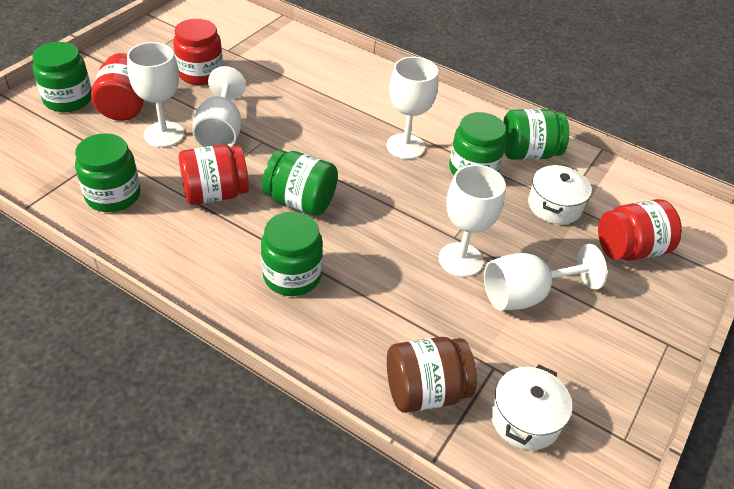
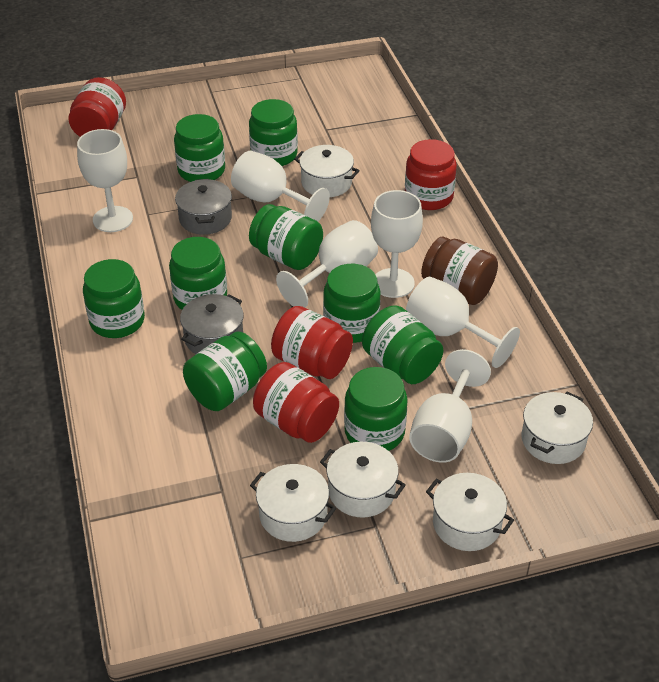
green jar: [32,42,92,112] [75,133,140,212] [261,212,323,296] [262,150,338,216] [449,112,506,175] [503,109,569,160] = 6 -> [83,259,145,338] [169,237,227,310] [174,114,225,182] [183,331,267,411] [249,99,298,166] [249,204,323,270] [323,264,380,343] [344,367,408,451] [362,305,443,384] = 9
grey pot: none = 0 -> [175,179,232,235] [180,294,244,354] = 2
white goblet: [127,42,184,147] [193,66,246,148] [387,57,438,159] [439,165,506,277] [484,244,607,310] = 5 -> [77,129,133,232] [231,151,330,221] [276,220,378,308] [371,190,423,298] [406,277,520,368] [409,349,491,463] = 6
white pot: [491,365,572,450] [528,165,592,224] = 2 -> [250,464,336,542] [294,145,360,197] [320,442,406,518] [426,473,514,551] [521,392,593,464] = 5

